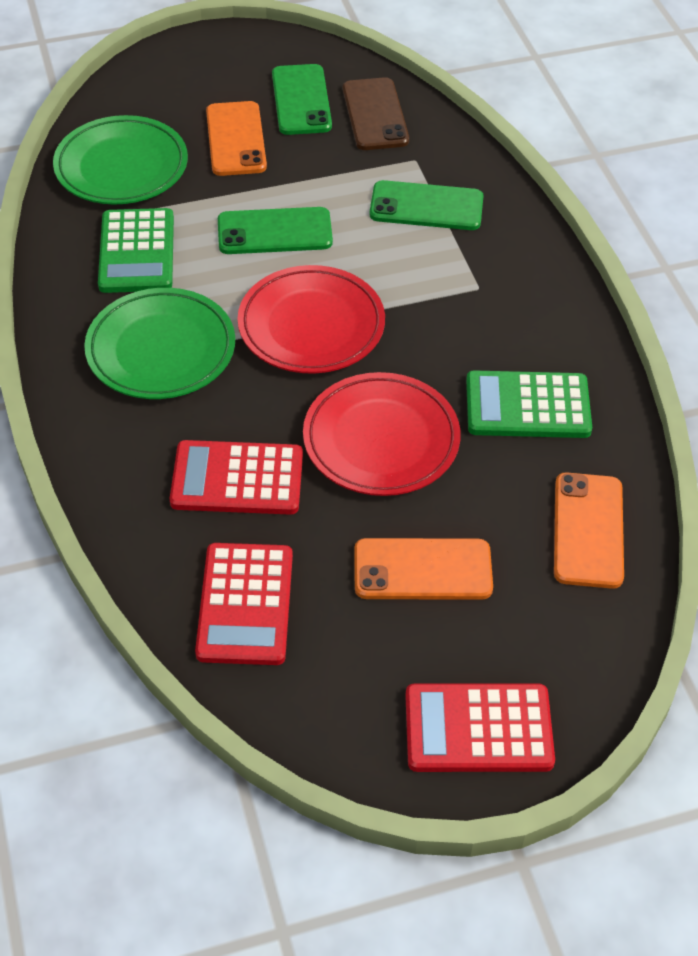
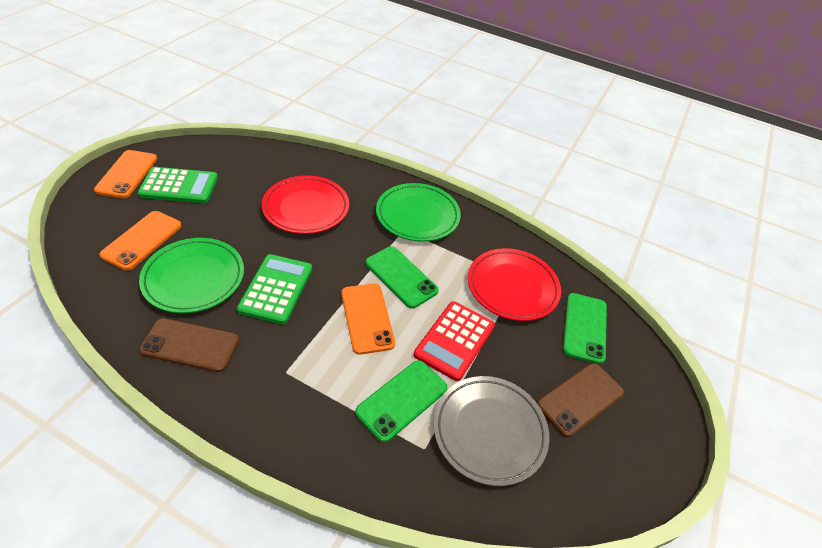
brown phone: [343,77,409,150] = 1 -> [139,318,239,372] [537,363,624,437] = 2
grey plate: none = 0 -> [433,376,549,486] = 1
red calculator: [170,440,303,515] [195,543,293,665] [405,684,555,772] = 3 -> [414,301,495,381] = 1

